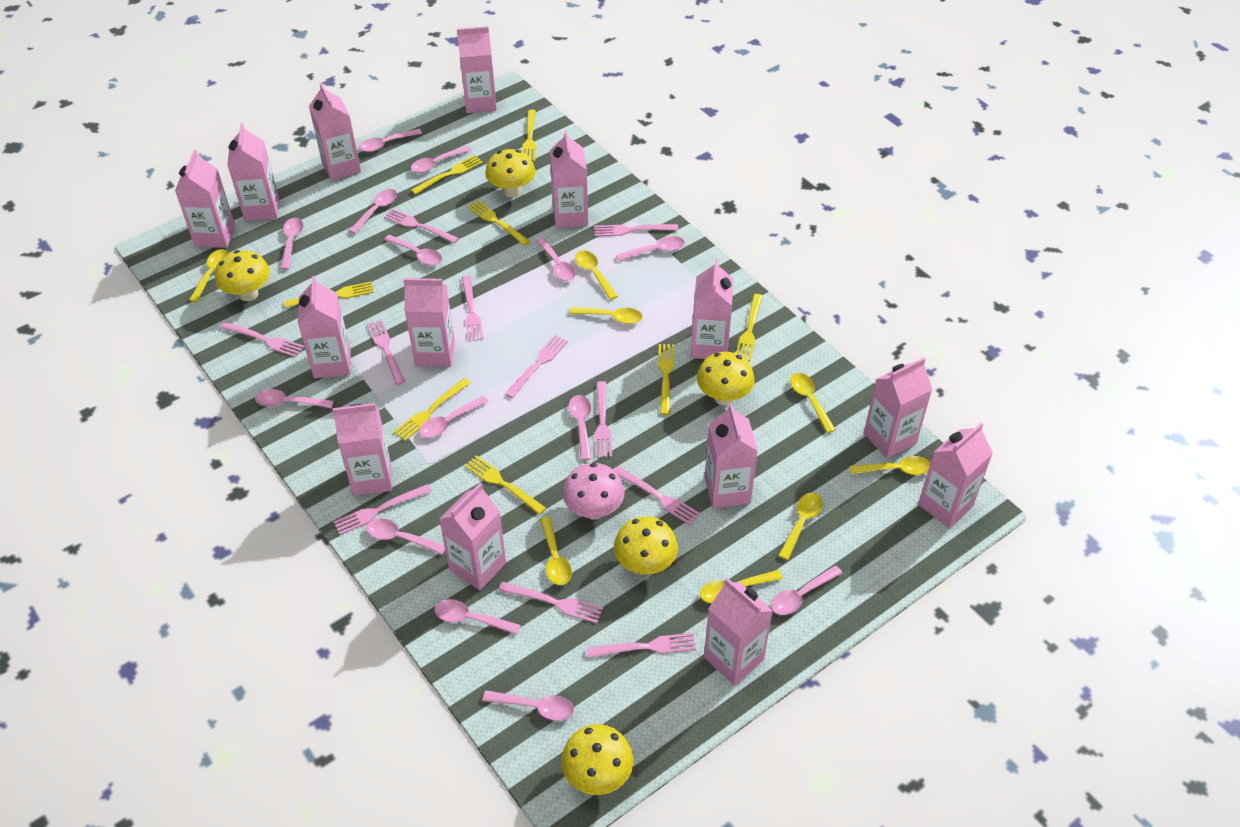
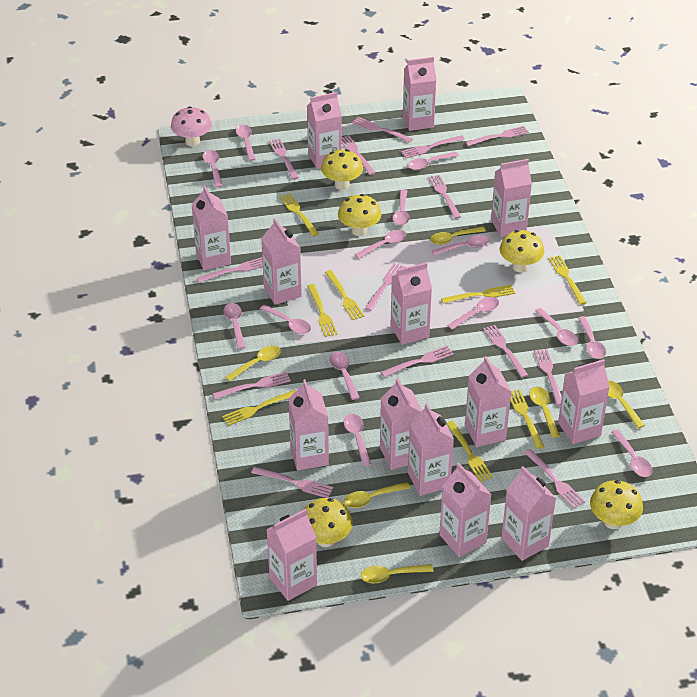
pink fork: [221,322,304,357] [333,484,432,535] [367,319,405,385] [384,209,459,244] [462,275,484,342] [498,582,603,623] [505,335,568,398] [586,633,696,658] [594,224,678,236] [595,381,612,458] [614,466,701,526] = 11 -> [196,257,263,283] [213,372,291,399] [251,467,333,498] [269,138,299,180] [342,135,375,175] [352,117,413,143] [365,263,406,311] [381,346,454,377] [401,135,465,158] [428,175,461,219] [465,126,529,146] [483,325,528,378] [524,449,585,509] [534,349,562,406] = 14
yellow spoon: [189,249,229,302] [540,516,572,585] [569,307,643,324] [575,250,618,300] [700,570,783,603] [778,493,823,560] [790,373,836,433] [850,456,931,475] = 8 -> [225,345,281,381] [344,482,410,508] [361,564,434,583] [430,227,486,245] [530,387,560,438] [608,380,645,428] = 6

